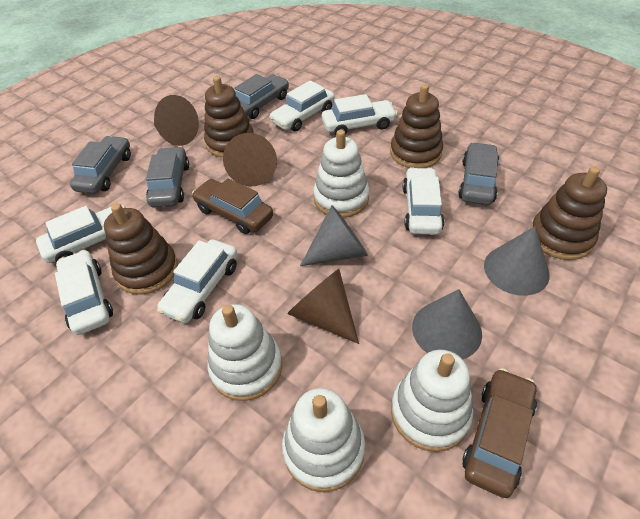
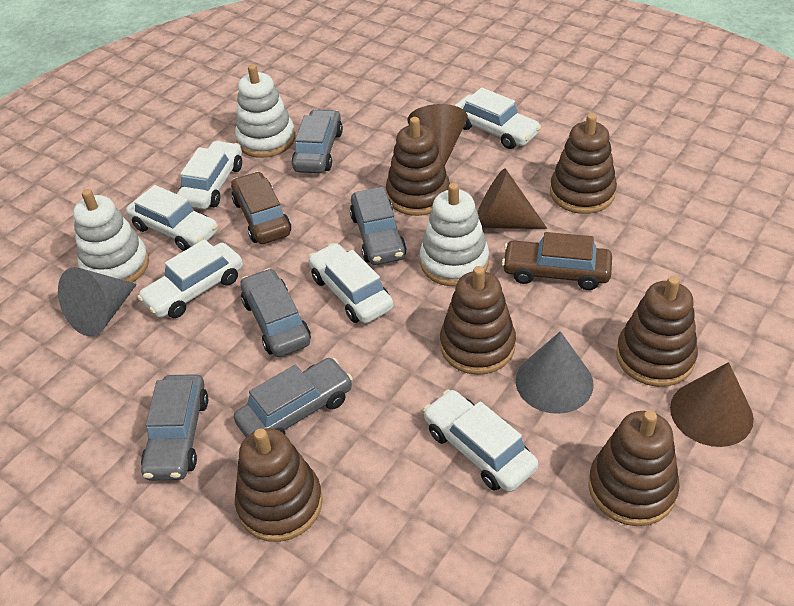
brown stacking toy: [104,203,178,295] [204,76,254,158] [390,84,443,168] [530,167,607,260] = 4 -> [235,428,323,542] [386,117,450,216] [440,266,516,375] [550,113,617,214] [588,410,680,526] [616,276,698,387] = 6
grey car: [70,136,131,194] [146,147,189,207] [234,74,289,119] [458,142,499,205] = 4 -> [141,374,208,480] [234,358,353,437] [240,268,311,357] [292,109,343,173] [350,187,407,265] = 5
grey cone: [300,205,368,266] [412,289,482,359] [484,227,550,296] = 3 -> [58,267,137,337] [516,331,594,414] = 2
white stacking toy: [207,304,283,401] [282,388,365,492] [313,130,369,218] [391,350,473,452] = 4 -> [73,189,149,283] [235,64,295,158] [420,183,489,286] = 3

